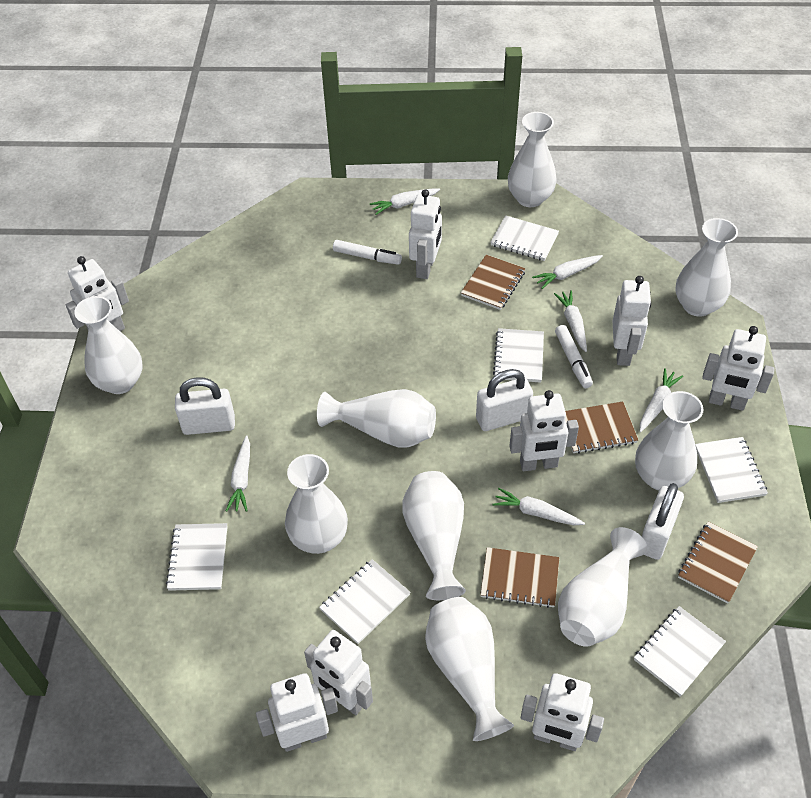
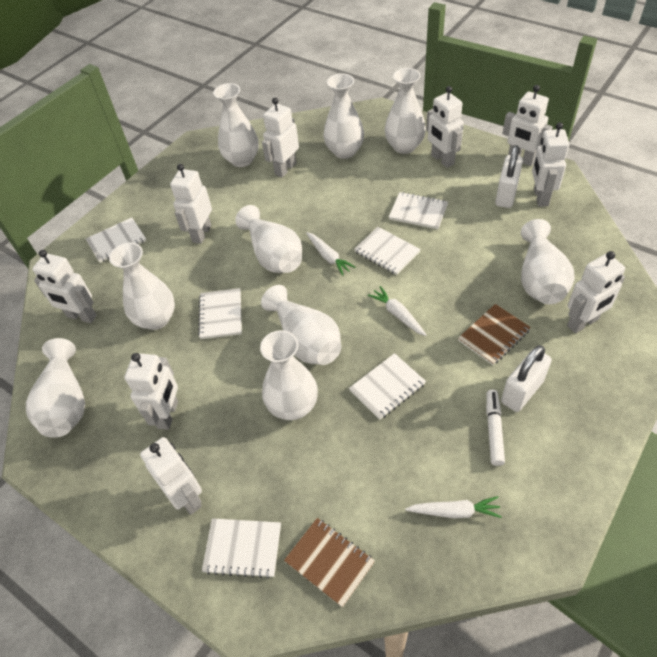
brown notebook: [461,255,525,310] [480,547,559,608] [565,402,638,453] [678,522,758,604] = 4 -> [284,518,375,607] [458,304,531,365] = 2
white carrot: [226,435,250,512] [370,188,440,215] [492,488,585,525] [532,255,603,289] [554,290,587,352] [640,368,683,432] = 6 -> [306,232,355,276] [368,286,426,336] [405,496,502,518] = 3
white marker: [333,240,402,265] [555,325,593,388] = 2 -> [486,390,505,466] = 1
white padlock: [175,377,235,435] [476,369,533,431] [642,483,684,560] = 3 -> [495,145,523,208] [501,345,552,412] = 2
white robot: [66,256,129,331] [256,673,338,752] [304,630,373,715] [409,189,442,279] [509,390,579,471] [521,673,604,751] [613,276,651,366] [702,326,775,411] = 8 -> [32,250,97,323] [124,353,178,430] [140,437,202,515] [170,164,212,244] [262,97,299,178] [426,86,464,168] [502,85,553,166] [532,122,569,207] [567,251,625,333] = 9

